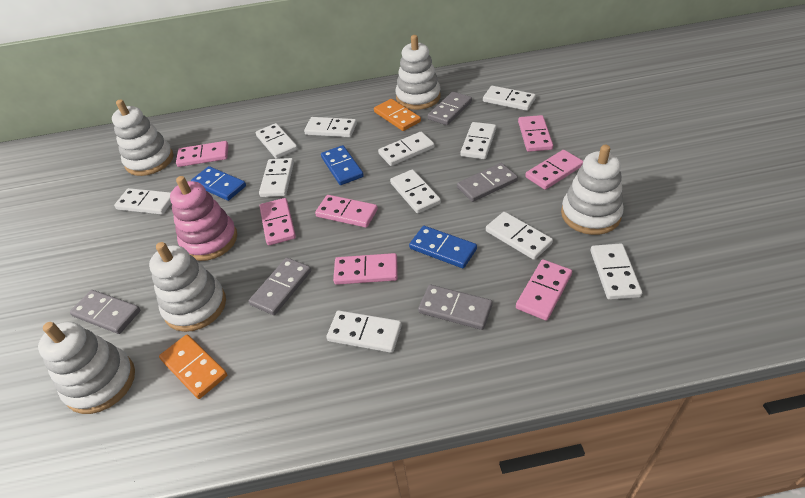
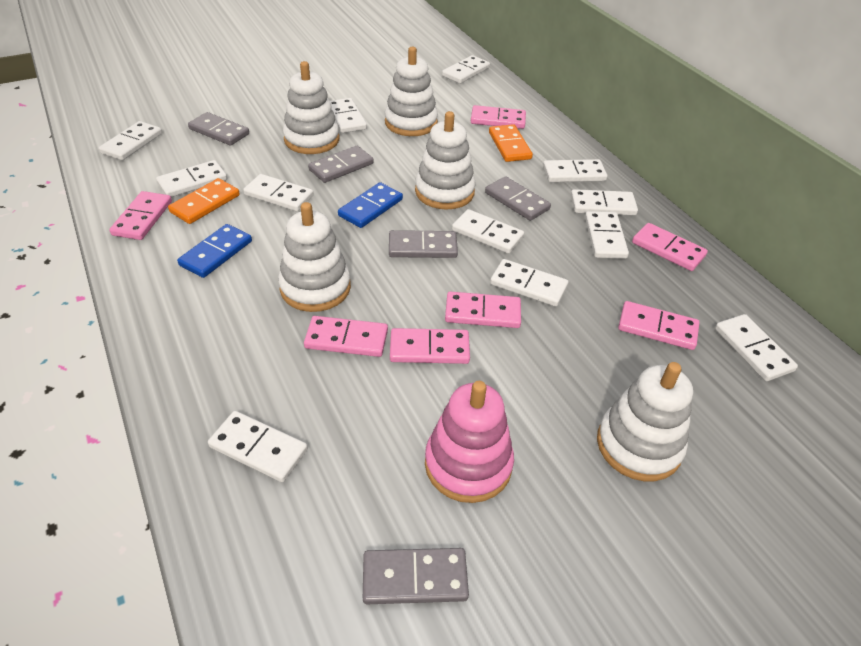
blue domino: [191,166,246,201] [321,145,364,185] [409,226,477,268] = 3 -> [177,224,252,278] [338,182,403,228] = 2
white domino: [114,188,171,215] [255,123,298,159] [259,158,294,197] [304,117,357,137] [326,311,402,353] [378,132,434,166] [390,169,441,214] [460,122,496,159] [483,86,536,111] [486,212,553,260] [590,243,642,300] = 11 -> [99,121,162,161] [156,160,227,197] [208,411,308,482] [243,174,313,211] [330,98,367,133] [442,55,490,84] [452,209,524,254] [490,259,568,307] [543,159,607,182] [571,189,638,215] [585,211,629,259] [715,314,798,381] = 12

